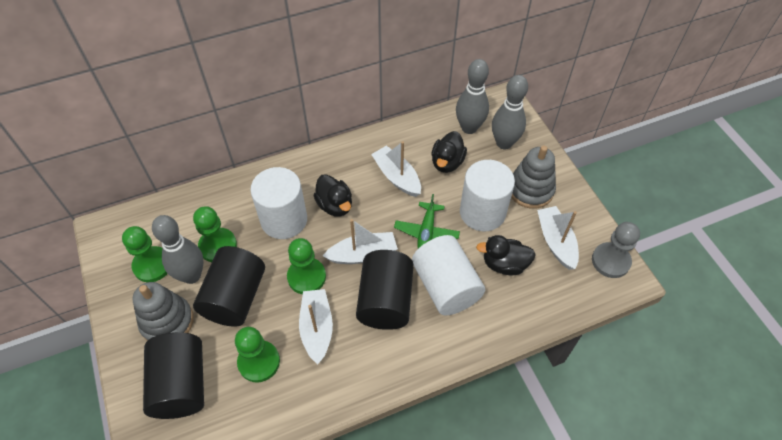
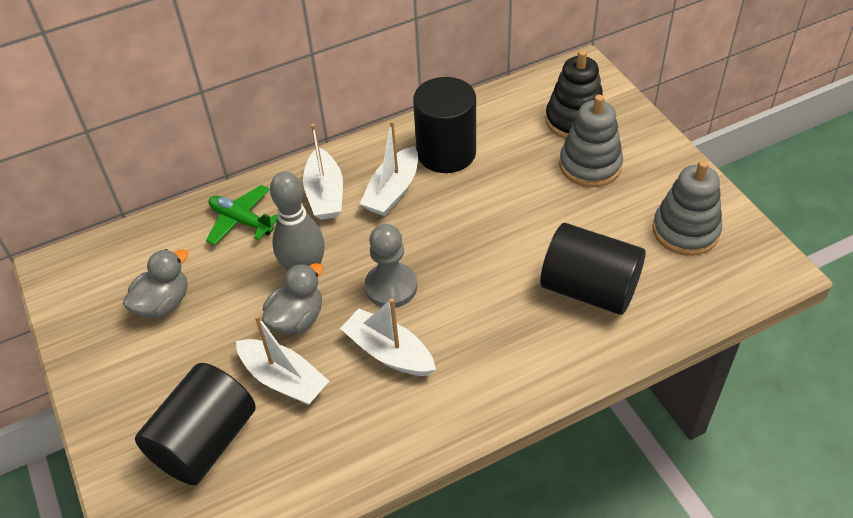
black duck: [313,174,352,217] [431,131,467,173] [476,235,536,275] = 3 -> none = 0
black stacking toy: none = 0 -> [545,50,603,139] = 1
green pawn: [122,226,168,282] [193,206,237,262] [235,327,280,382] [287,238,326,294] = 4 -> none = 0
grey bowling pin: [152,215,204,284] [456,59,489,134] [492,75,528,150] = 3 -> [270,171,325,271] = 1
grey duck: none = 0 -> [123,249,189,318] [262,263,323,335] = 2
white cylinder: [250,167,307,239] [412,235,485,316] [460,160,515,231] = 3 -> none = 0

